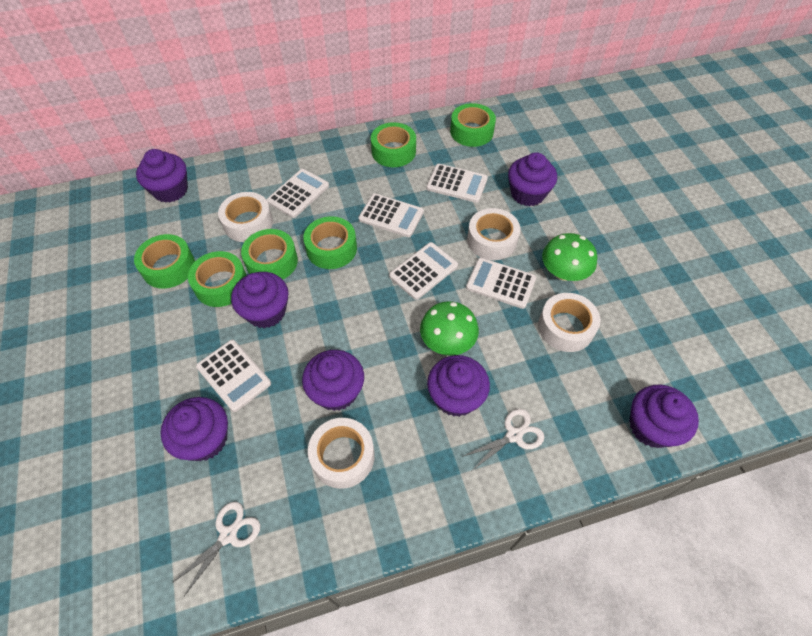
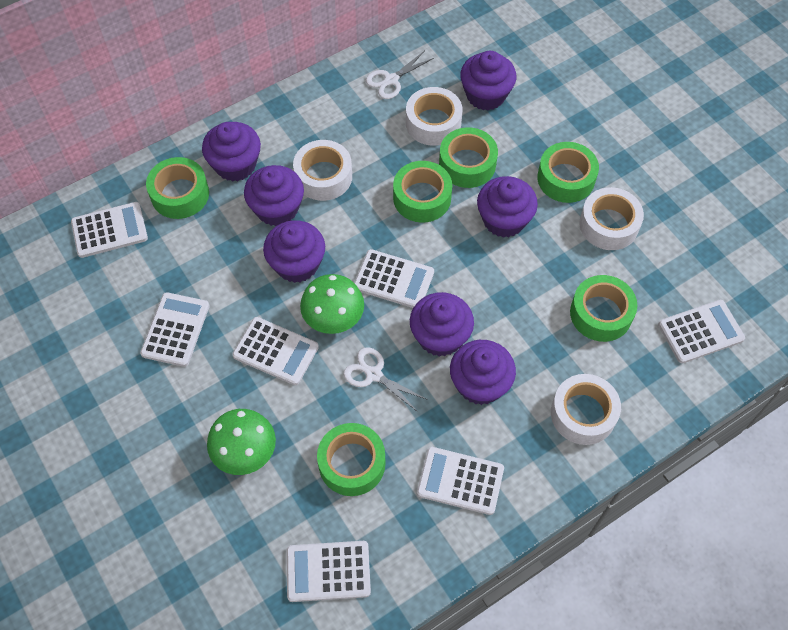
white calculator: [196,340,271,412] [267,169,329,218] [358,193,424,237] [389,242,458,300] [426,164,488,203] [466,257,536,309] = 6 -> [71,202,148,258] [140,292,210,367] [232,317,319,385] [286,541,371,602] [354,249,434,308] [417,447,504,515] [658,300,745,364] = 7

